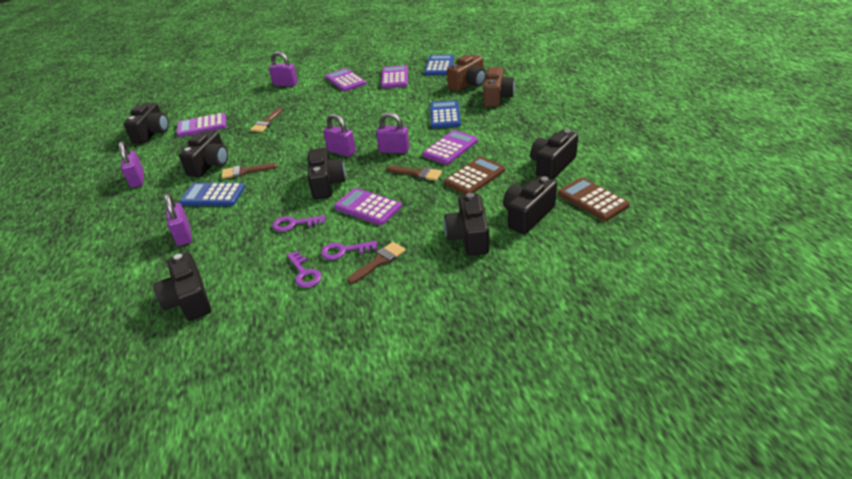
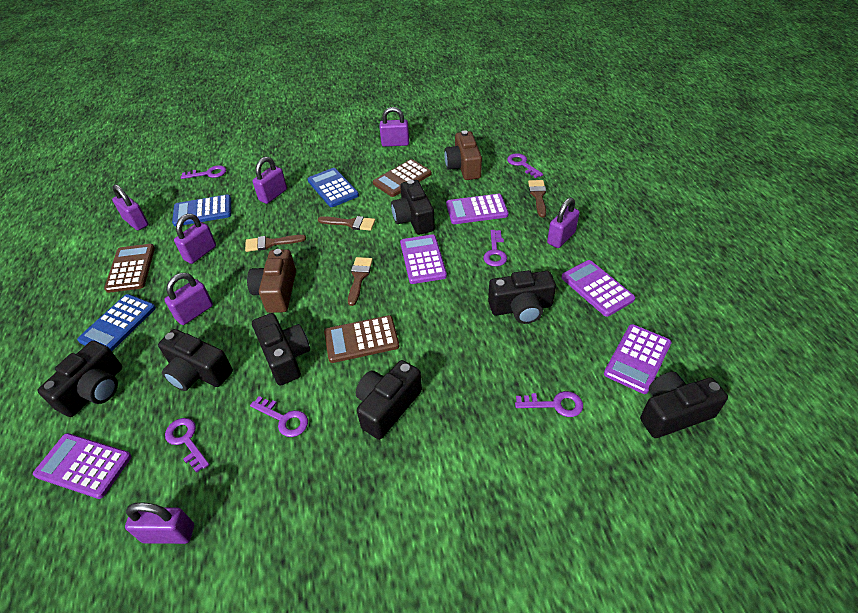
brown calculator: [444,156,505,195] [558,177,630,221] = 2 -> [104,244,155,293] [324,315,399,363] [373,159,432,197] = 3
purple key: [272,215,326,232] [287,251,322,288] [321,241,377,260] = 3 -> [165,418,209,473] [181,165,226,179] [250,396,308,437] [484,230,507,267] [507,153,543,178] [515,391,583,417] = 6
purple padlock: [119,141,144,188] [164,194,192,246] [269,51,298,86] [323,114,356,157] [376,112,409,154] = 5 -> [112,184,148,231] [125,502,194,544] [164,273,213,325] [174,214,216,264] [253,157,287,204] [379,107,409,147] [547,197,580,248] = 7

